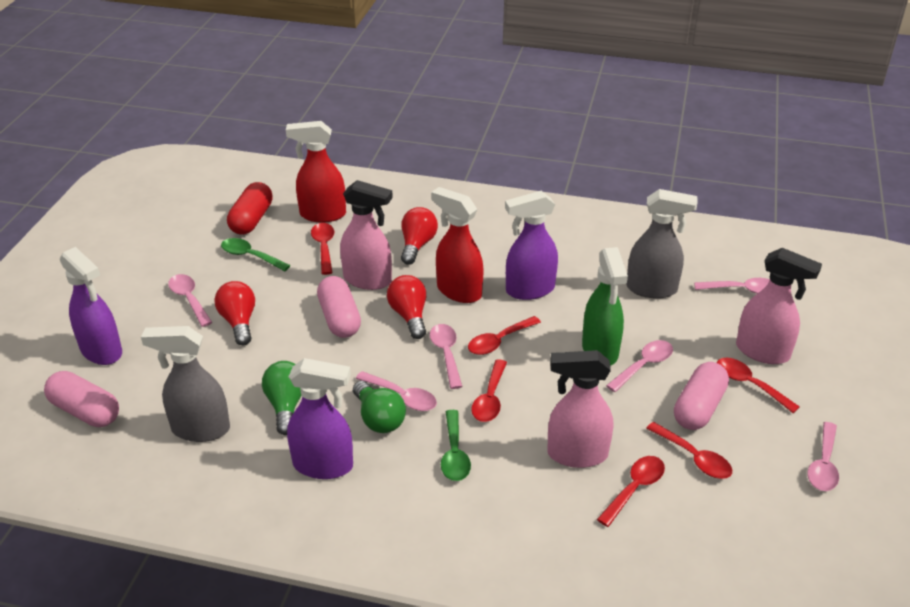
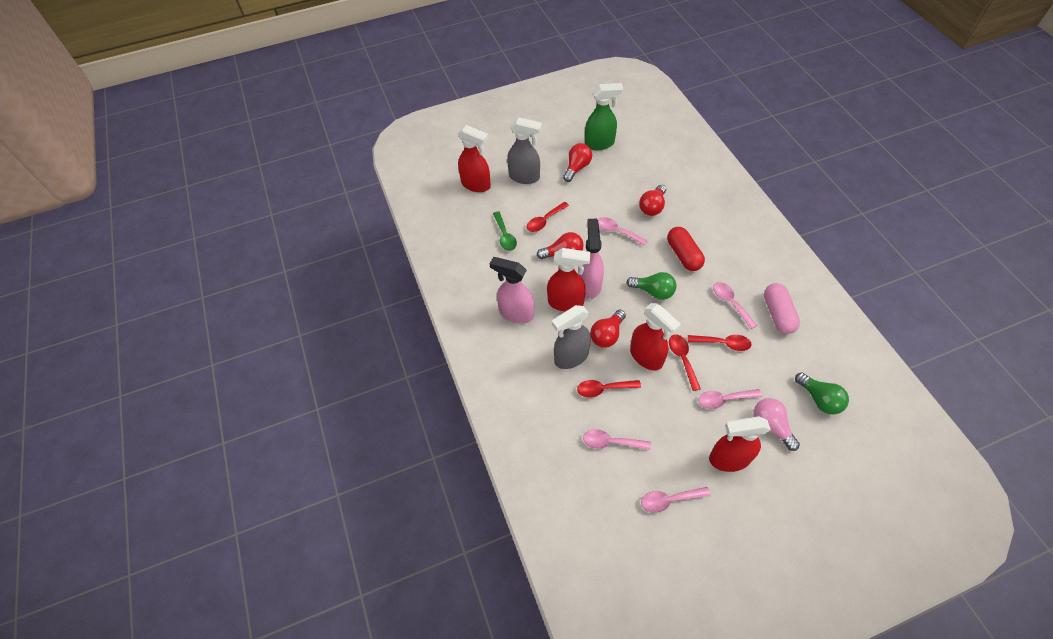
green spoon: [221,238,291,271] [441,410,471,481] = 2 -> [493,212,517,251] = 1
pink capsule: [44,371,119,427] [317,276,361,338] [674,362,729,430] = 3 -> [764,283,800,334] = 1
pink light bulb: none = 0 -> [754,398,800,451] = 1
pink spoon: [168,274,212,327] [356,371,437,411] [430,324,463,389] [606,340,673,392] [694,278,770,294] [808,422,839,491] = 6 -> [583,429,651,450] [597,217,647,245] [641,487,711,513] [698,389,762,409] [713,282,757,329] = 5
pink spray bottle: [340,180,393,290] [547,350,613,468] [736,248,822,364] = 3 -> [490,257,534,324] [580,219,604,299] = 2
purple spray bottle: [60,247,122,365] [287,358,353,479] [505,191,558,300] = 3 -> none = 0
red light bulb: [215,281,255,346] [387,275,426,339] [401,207,438,265] = 3 -> [537,232,584,259] [563,143,592,182] [590,310,626,348] [639,185,666,216] = 4
red spoon: [311,223,334,275] [468,316,541,355] [471,359,507,422] [597,456,665,527] [646,422,732,479] [717,357,800,413] = 6 -> [527,202,569,232] [577,380,641,397] [669,335,701,391] [688,335,752,351] = 4
red spray bottle: [286,121,346,223] [431,187,484,303] = 2 -> [457,125,491,192] [547,248,591,311] [630,303,681,370] [709,416,771,472] = 4

